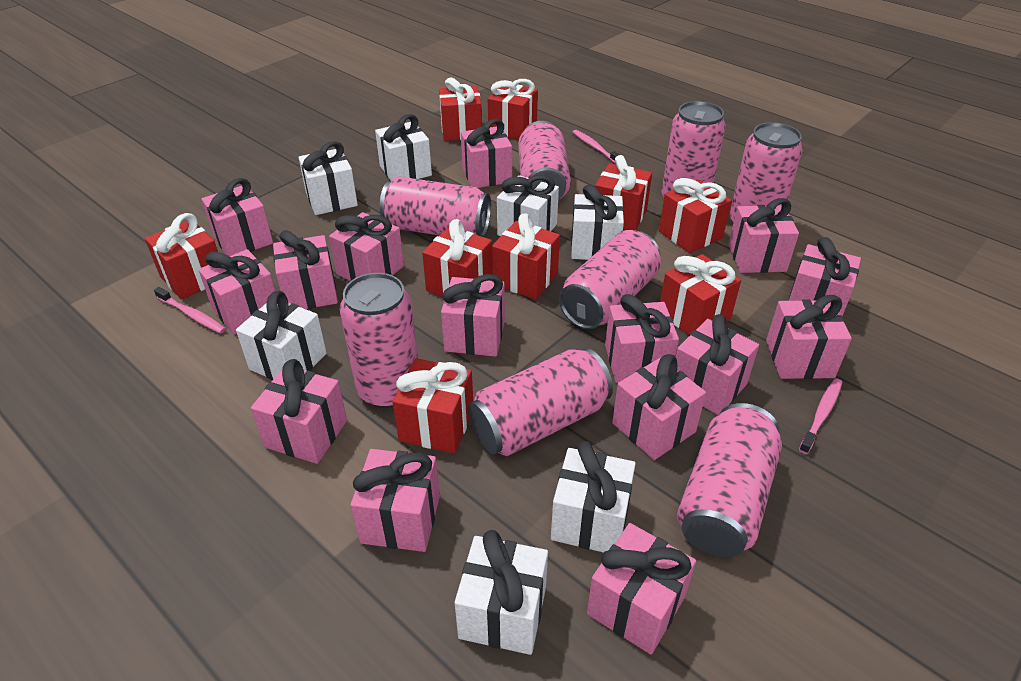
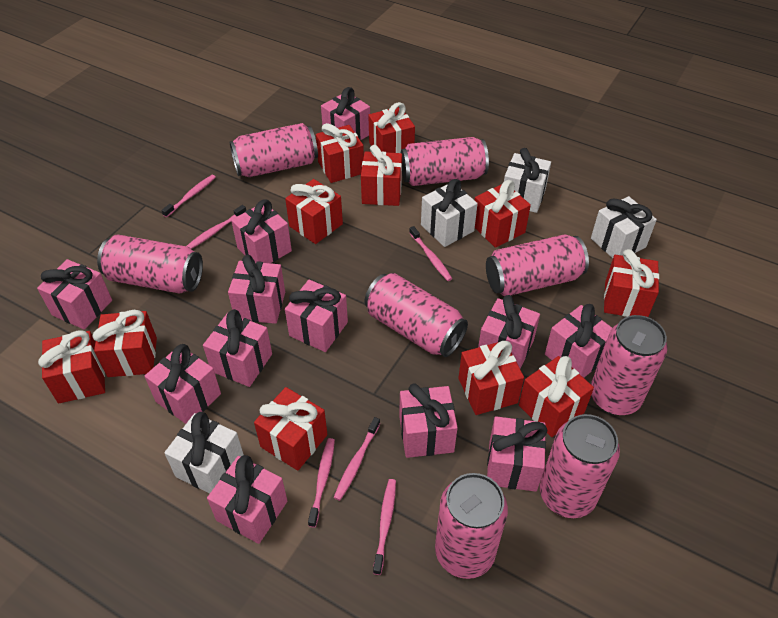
pink gift: [198,249,275,334] [202,178,273,256] [251,359,347,464] [273,230,338,309] [329,212,404,281] [350,449,440,552] [441,274,505,357] [461,119,512,188] [587,523,696,654] [605,294,679,383] [612,354,706,460] [676,314,759,415] [728,198,799,273] [766,295,852,379] [789,237,861,316] = 15 -> [37,259,112,330] [144,344,221,424] [203,309,272,387] [207,455,287,544] [228,255,285,324] [231,200,292,263] [285,280,348,352] [321,87,370,140] [399,383,458,458] [478,295,540,369] [487,416,547,492] [545,304,612,378] = 12
pink toothbrush: [154,287,226,333] [573,130,620,164] [799,378,842,454] = 3 -> [161,175,216,217] [187,205,246,249] [308,438,335,527] [334,417,380,501] [373,479,396,575] [409,226,452,281] = 6
red gift: [145,213,218,300] [392,358,473,454] [422,219,492,297] [439,78,482,141] [488,79,538,140] [492,213,560,300] [595,155,652,231] [659,178,732,253] [660,254,741,336] = 9 -> [38,330,105,403] [92,310,157,377] [254,387,328,471] [285,179,343,244] [316,123,364,183] [361,145,402,206] [368,102,415,153] [458,341,524,415] [475,180,531,248] [519,356,594,437] [604,249,659,317] = 11
white gift: [236,291,327,380] [298,141,358,215] [375,114,432,181] [455,530,548,655] [497,175,559,236] [551,441,636,553] [571,184,624,260] = 7 -> [164,412,244,494] [421,179,478,247] [504,148,551,213] [591,196,657,258] = 4

